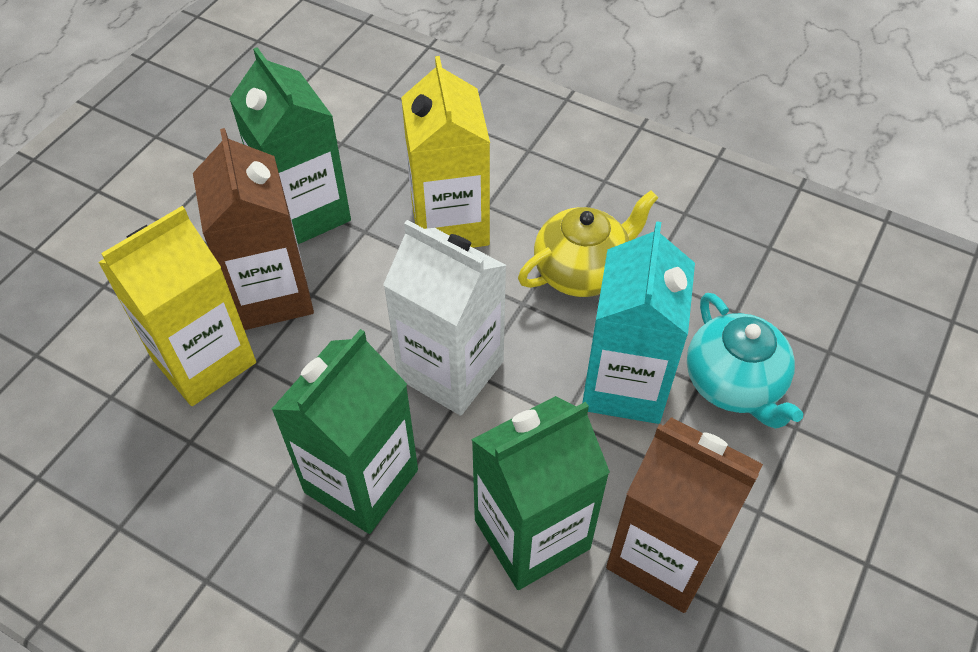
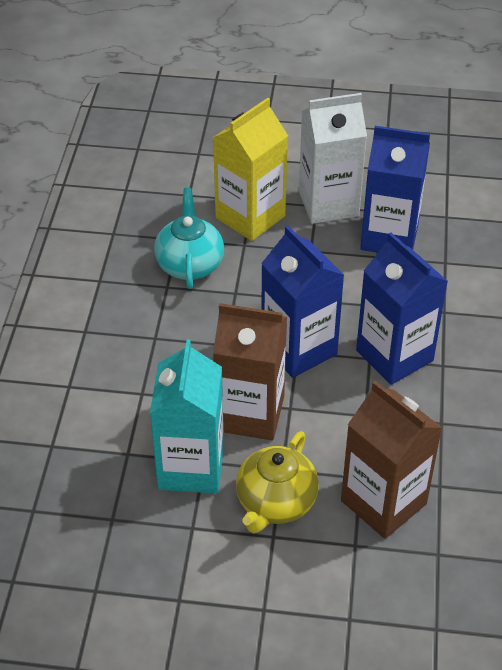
blue carton: none = 0 -> [261,225,344,378] [356,232,448,385] [360,126,430,253] = 3
green carton: [229,47,351,244] [271,329,418,534] [471,396,610,590] = 3 -> none = 0
yellow carton: [98,206,256,406] [401,56,490,248] = 2 -> [213,98,288,241] = 1

